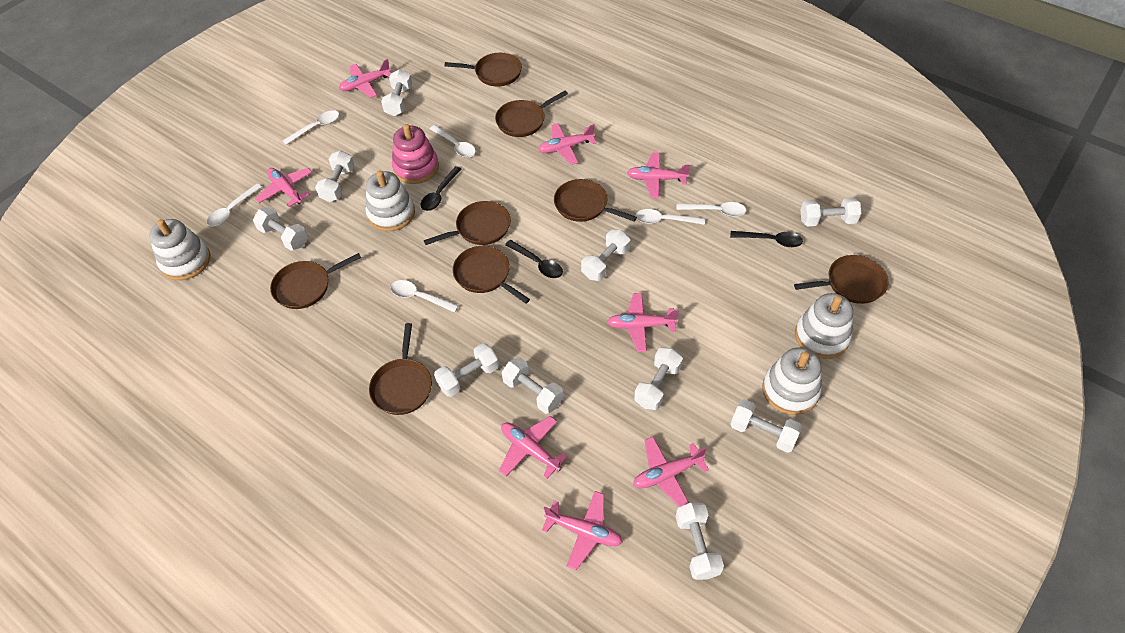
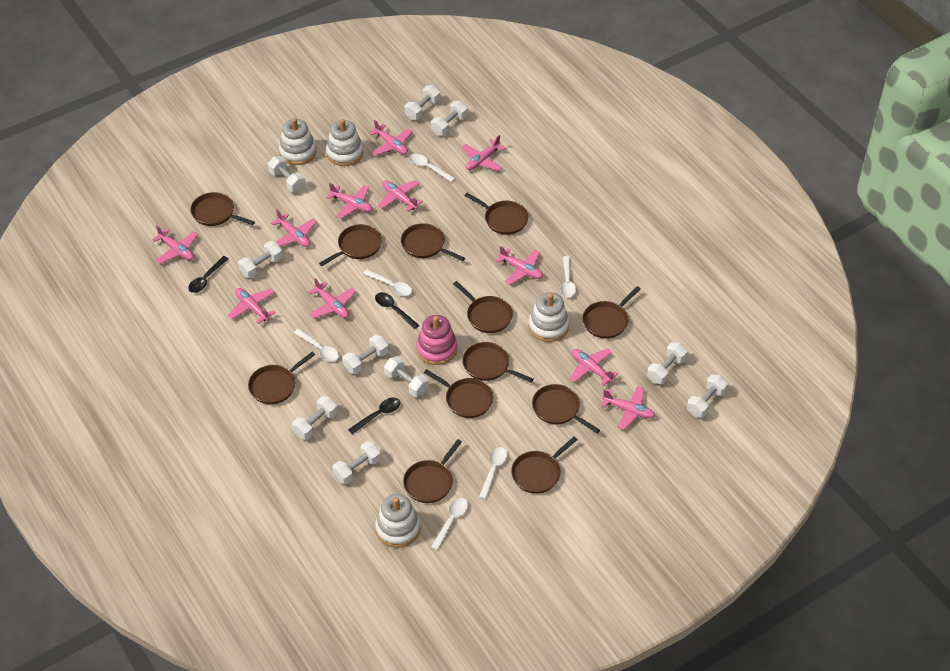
brown pan: [270,253,361,309] [369,323,432,415] [424,201,511,245] [444,53,522,87] [453,246,530,304] [495,91,568,137] [554,179,637,222] [794,255,888,304] = 8 -> [190,192,255,226] [248,352,315,404] [319,224,382,266] [401,223,465,261] [403,439,462,503] [424,369,493,418] [453,281,513,333] [462,342,534,383] [465,193,528,235] [511,437,578,494] [532,384,600,433] [583,286,641,339] = 12
pink plane: [255,168,312,207] [339,59,391,98] [499,416,568,479] [538,123,596,165] [542,491,623,570] [607,293,679,352] [627,152,690,198] [633,437,709,507] = 8 -> [152,225,198,264] [227,288,275,324] [271,210,317,247] [309,278,356,318] [326,183,372,219] [369,120,412,156] [378,180,423,212] [462,135,506,171] [496,246,543,285] [569,348,618,386] [601,386,655,430] = 11

